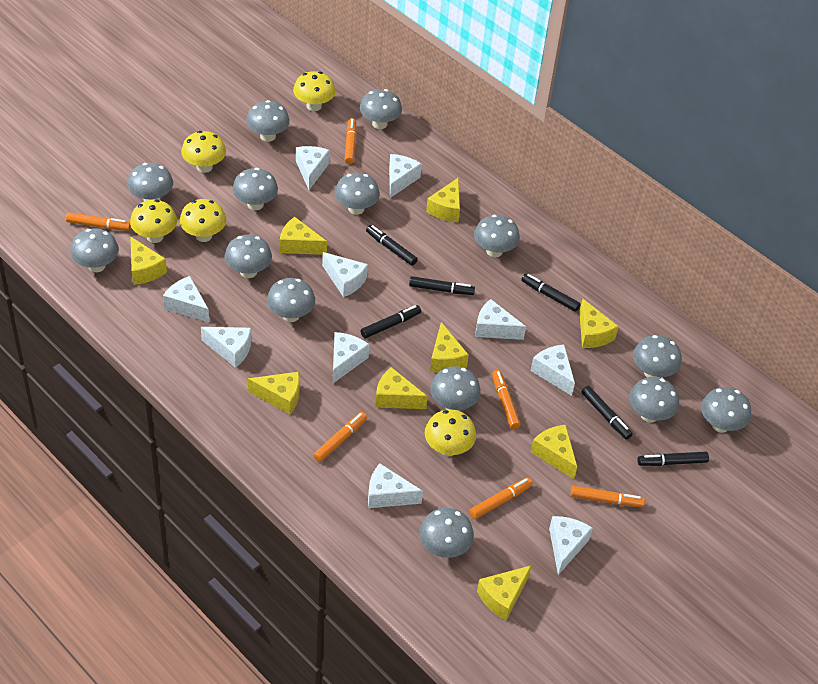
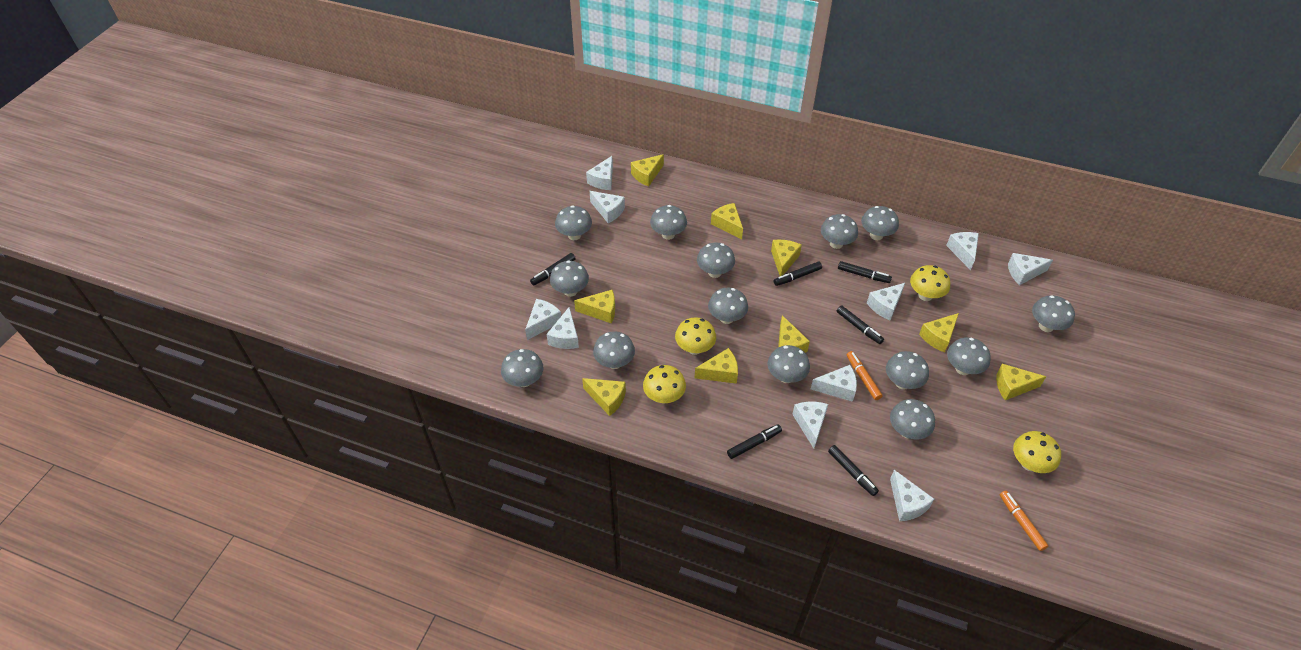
orange marker: [66,212,131,231] [313,412,367,462] [345,118,357,164] [469,477,533,519] [492,370,521,429] [571,486,645,507] = 6 -> [847,351,883,400] [1000,491,1048,551] = 2
yellow mushroom: [130,200,177,243] [180,199,226,242] [181,131,226,173] [293,71,336,111] [425,409,476,456] = 5 -> [643,365,686,404] [675,317,716,355] [910,265,950,301] [1013,431,1061,473] = 4

